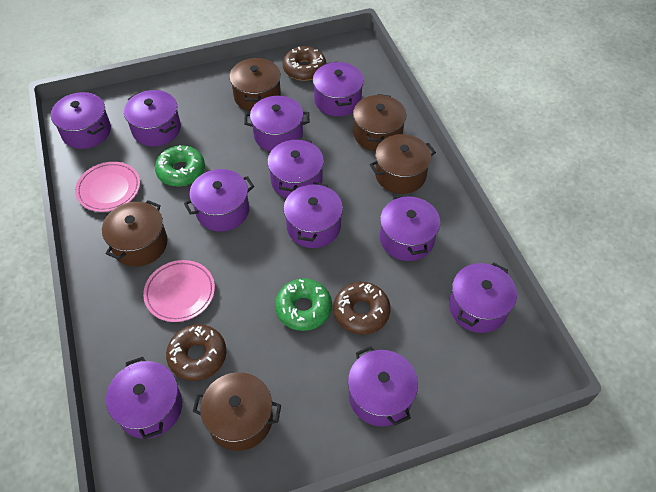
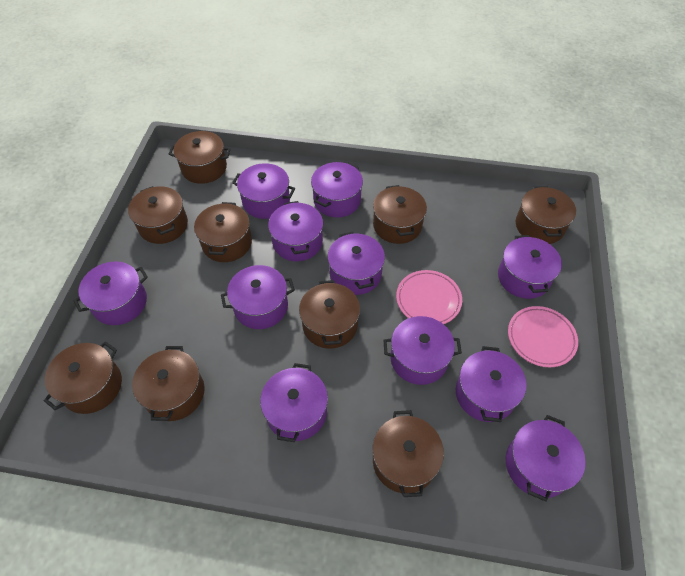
brown donut: [166,324,226,381] [283,46,326,81] [333,282,391,335] = 3 -> none = 0
brown pot: [102,200,168,267] [193,372,281,451] [230,58,281,112] [353,94,406,152] [370,134,436,194] = 5 -> [44,341,122,414] [128,186,188,244] [132,346,205,421] [169,131,230,184] [194,202,252,262] [299,280,360,349] [372,410,444,497] [373,185,427,244] [516,186,576,244] = 9
green donut: [155,145,205,186] [275,278,332,331] = 2 -> none = 0

